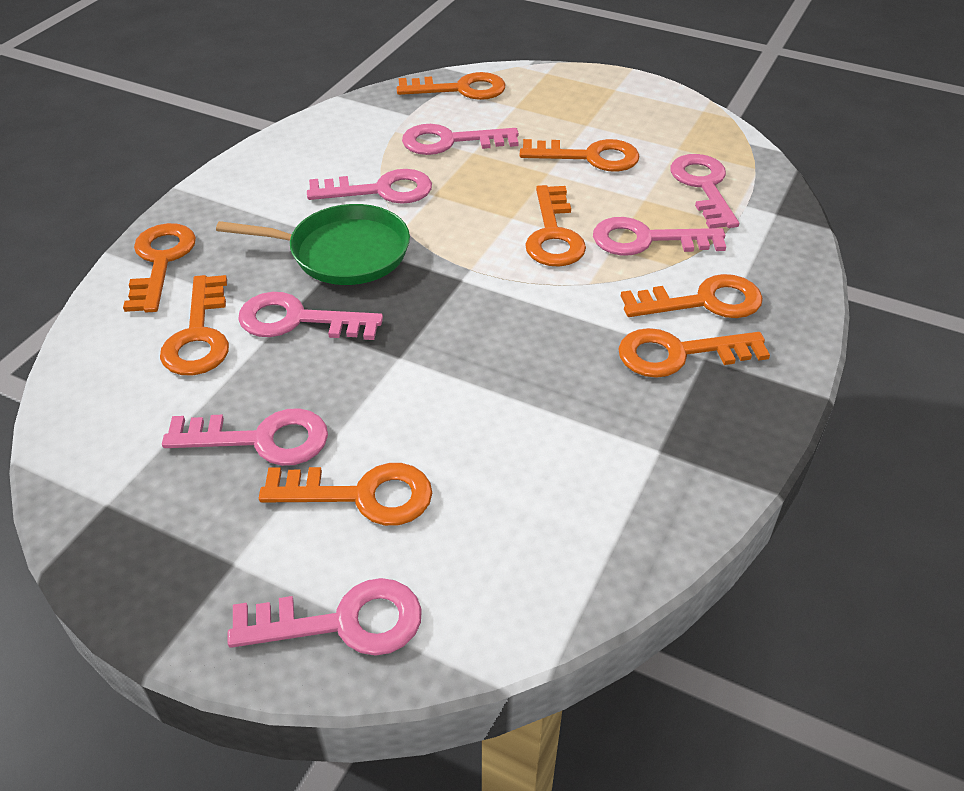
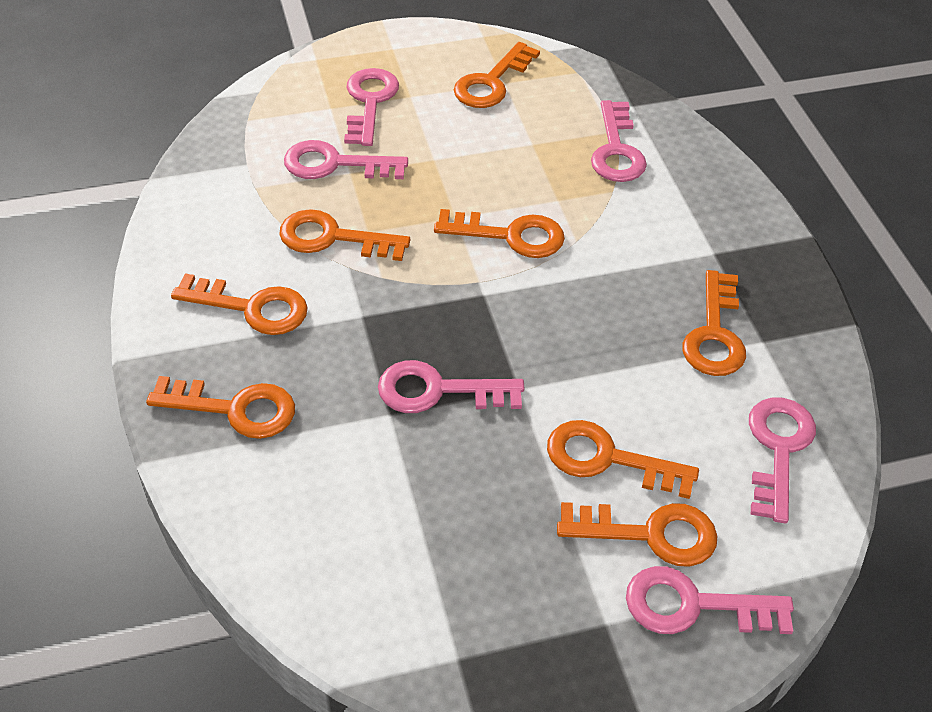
green pan: [216,204,410,285] = 1 -> none = 0
pink key: [162,408,328,466] [227,578,422,656] [238,292,383,340] [307,169,432,204] [402,124,519,155] [593,217,726,256] [670,154,739,228] = 7 -> [284,140,408,179] [344,68,399,146] [378,360,525,413] [591,100,647,182] [626,566,794,634] [749,397,816,523] = 6

